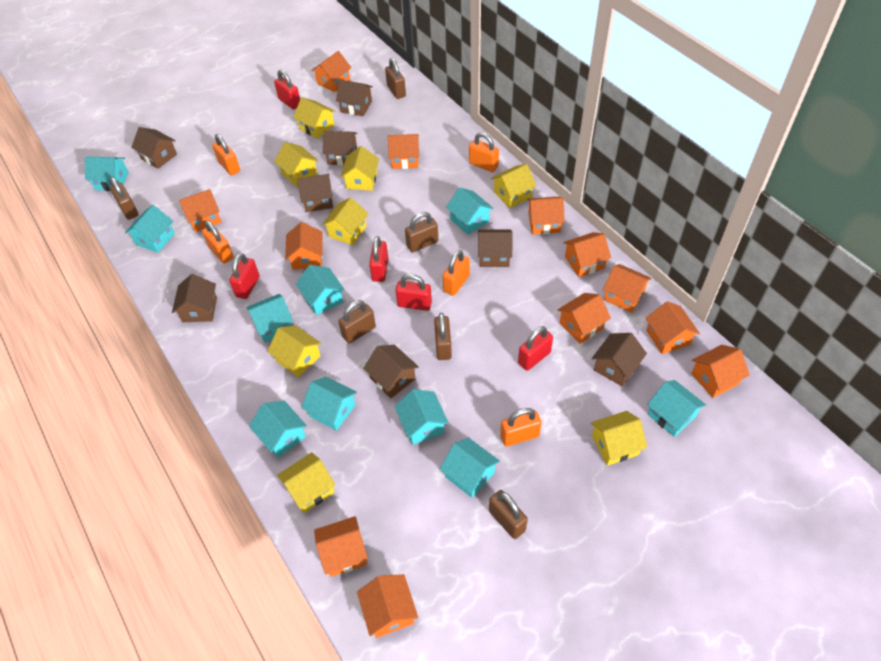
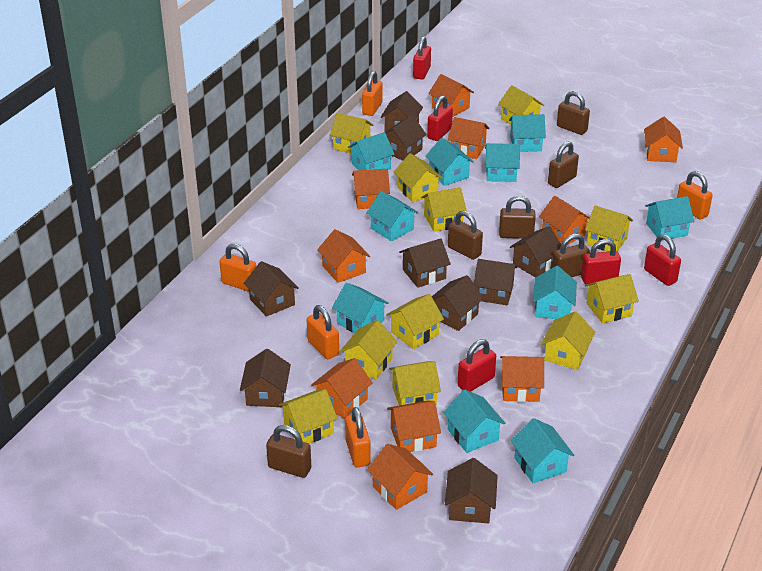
brown house: [131,127,177,169] [172,274,217,322] [297,174,333,212] [323,131,357,165] [336,80,373,116] [363,345,419,398] [478,230,513,267] [592,333,647,387] = 8 -> [240,349,291,407] [244,261,299,317] [381,91,423,132] [385,115,427,161] [399,238,451,288] [432,275,484,331] [445,458,498,523] [474,259,518,305] [510,226,561,278] = 9
orange house: [179,189,221,232] [285,222,323,270] [311,51,351,92] [314,516,368,577] [357,574,418,638] [388,134,419,169] [527,197,565,234] [557,293,611,344] [563,232,611,277] [603,264,652,313] [646,301,700,354] [691,345,750,398] = 12 -> [311,358,373,419] [317,229,370,283] [352,169,390,209] [367,444,433,510] [387,401,441,452] [428,74,474,117] [448,117,490,159] [500,356,544,402] [539,196,590,245] [644,116,683,162] = 10
yellow house: [267,325,322,377] [274,142,318,187] [277,452,336,513] [293,97,335,138] [322,197,369,245] [340,146,379,191] [491,164,537,208] [591,411,647,466] = 8 -> [279,389,338,444] [330,113,373,153] [340,320,397,379] [386,294,444,349] [389,361,441,406] [394,153,443,202] [421,187,467,232] [498,85,544,125] [541,311,595,370] [585,206,633,252] [585,274,639,323] = 11

